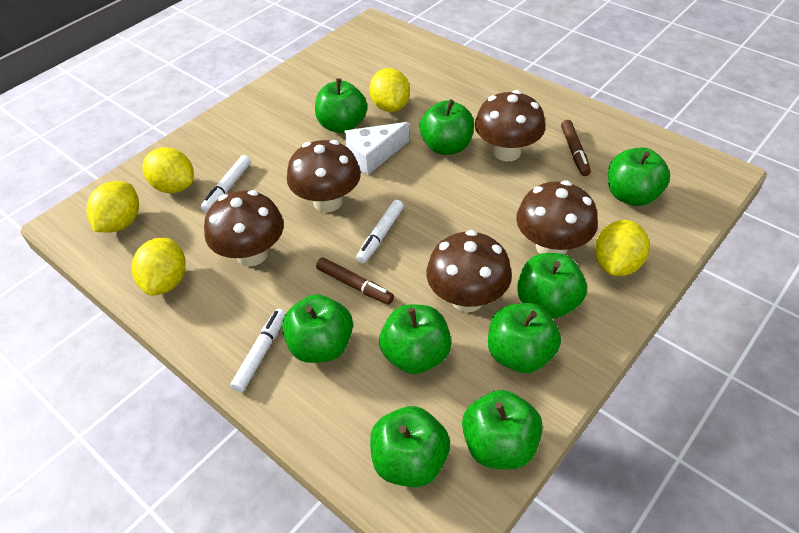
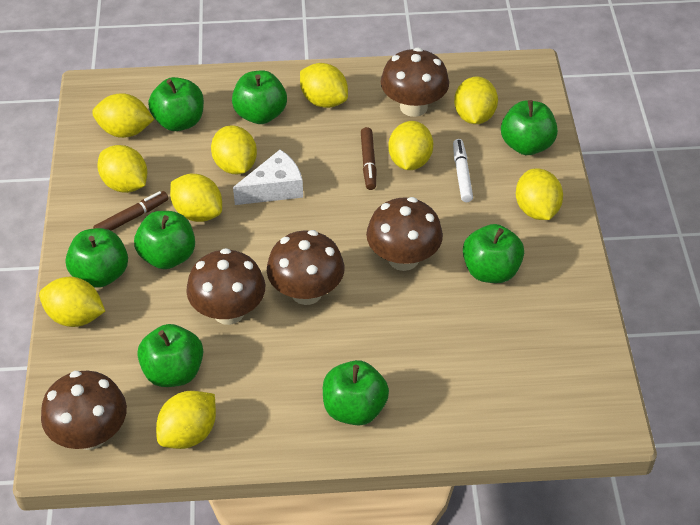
green apple: [282,295,353,363] [315,78,367,133] [370,406,450,487] [379,304,451,374] [419,99,474,155] [462,390,543,469] [488,303,561,373] [517,253,587,319] [608,147,670,206] = 9 -> [66,228,128,288] [134,211,195,269] [137,324,203,387] [148,77,204,131] [232,71,287,124] [323,360,389,426] [463,224,524,283] [501,100,558,155] = 8
white marker: [201,155,251,212] [230,309,286,392] [356,200,404,263] = 3 -> [453,139,473,202] = 1
yellow lemon: [86,181,139,233] [132,238,186,296] [142,147,194,193] [369,68,410,112] [595,220,649,276] = 5 -> [39,277,105,327] [92,93,154,138] [97,145,147,193] [156,391,216,449] [170,174,222,222] [211,125,257,174] [300,63,348,108] [388,121,433,170] [454,77,498,124] [516,169,563,220] = 10

